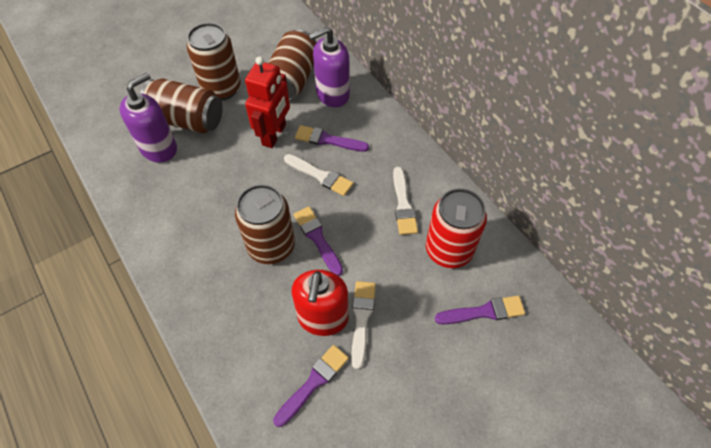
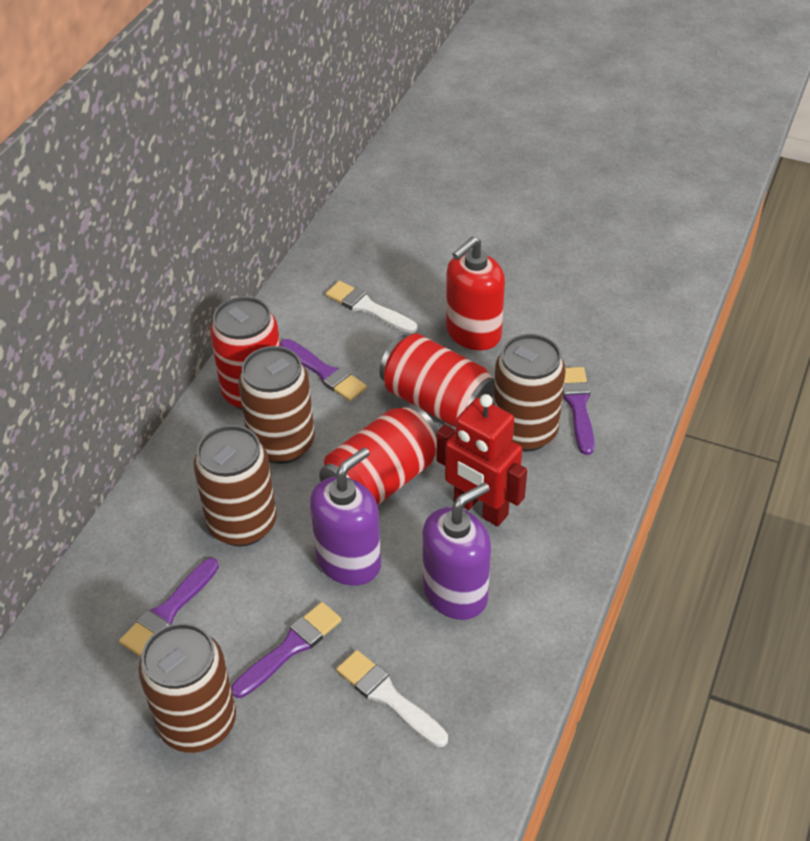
red can: [426,188,487,268] = 1 -> [210,296,280,410] [319,404,438,506] [379,333,495,427] = 3
white brush: [284,154,353,196] [351,281,376,369] [393,167,418,235] = 3 -> [325,281,417,334] [336,650,448,747] = 2

